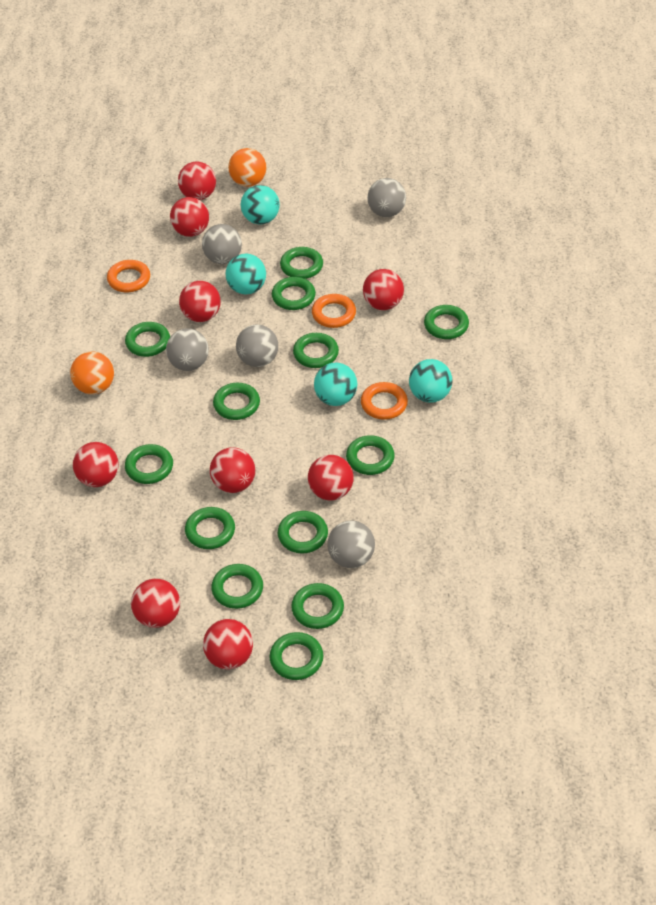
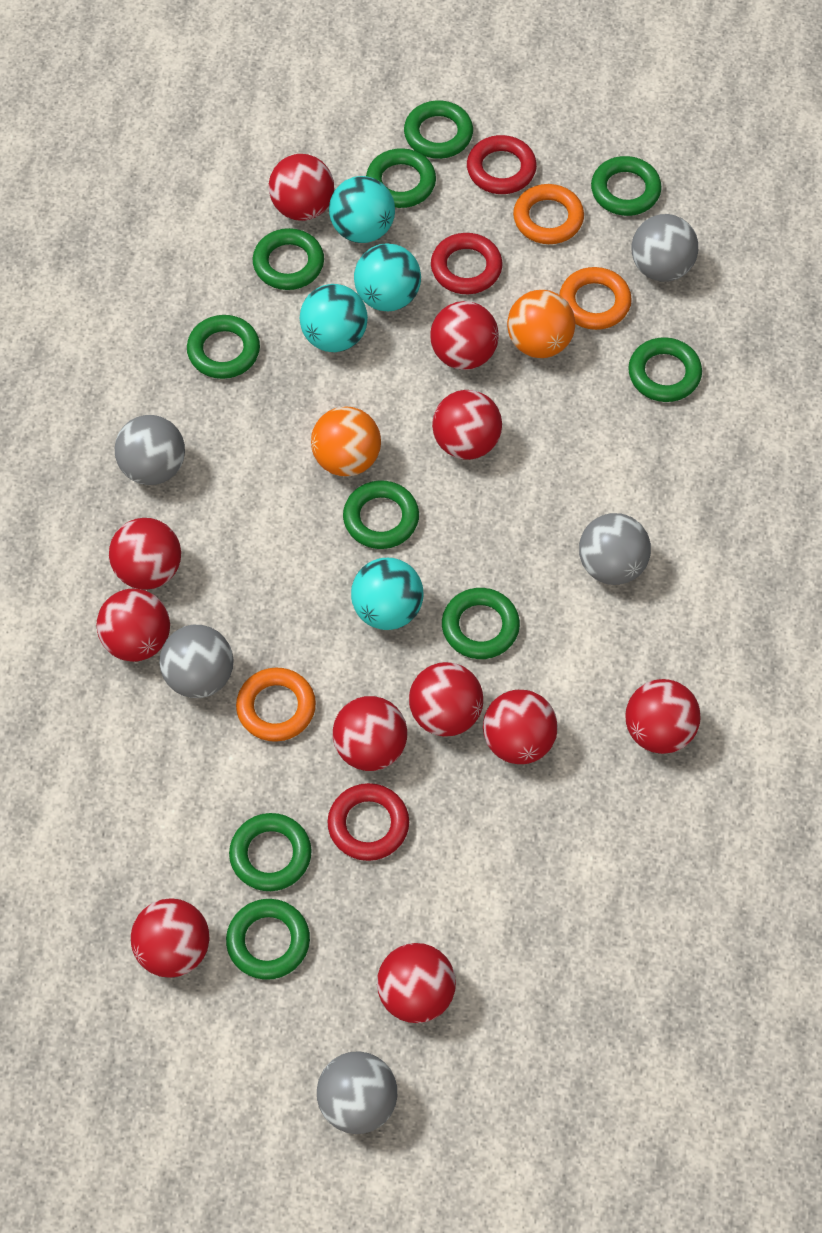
green ring: [125,322,170,357] [125,444,173,484] [185,507,235,549] [211,564,263,609] [213,383,260,420] [269,632,324,680] [272,277,316,310] [278,511,328,553] [280,247,323,279] [291,583,344,629] [293,333,339,368] [346,435,395,475] [424,305,469,339] = 13 -> [187,315,260,379] [226,899,310,980] [229,813,312,891] [253,228,324,290] [343,480,419,549] [366,148,436,208] [404,100,473,159] [442,588,520,659] [591,156,662,216] [628,337,702,402] = 10
red ball: [73,442,119,487] [131,579,180,628] [170,197,209,237] [178,162,216,200] [179,281,221,322] [203,619,253,670] [210,448,255,493] [308,455,354,500] [363,269,404,310] = 9 -> [97,589,170,662] [109,518,181,590] [131,898,209,978] [269,154,334,221] [333,696,407,771] [377,943,456,1023] [409,662,483,736] [430,301,499,370] [432,390,502,460] [483,690,558,764] [625,679,701,754] = 11
red ring: none = 0 -> [327,783,409,861] [431,233,502,294] [467,135,537,194] = 3

